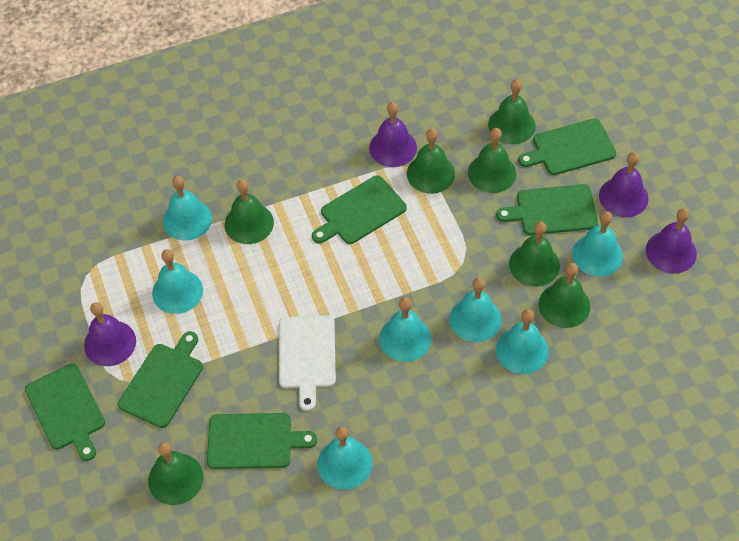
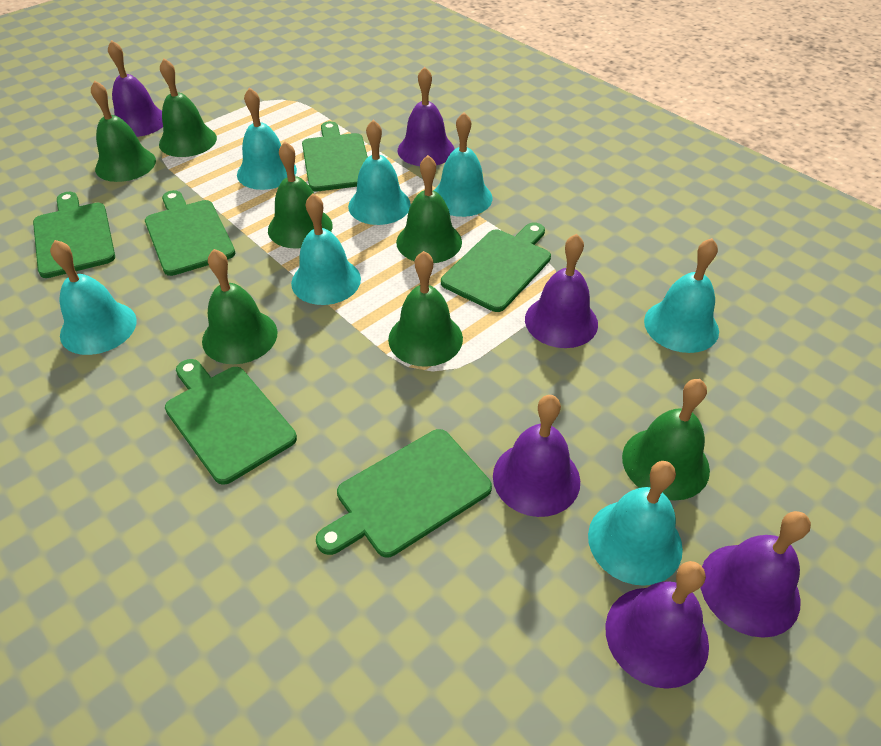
purple bell: [84,302,136,366] [369,102,417,167] [599,152,649,217] [646,208,697,274] = 4 -> [108,40,163,137] [398,67,455,166] [493,395,580,517] [525,234,598,348] [605,561,709,689] [700,511,811,638] = 6
white cutting board: [279,315,336,411] = 1 -> none = 0

